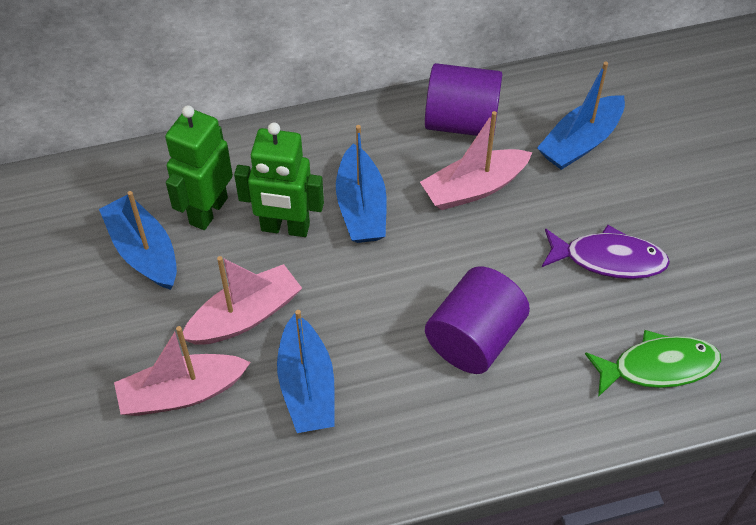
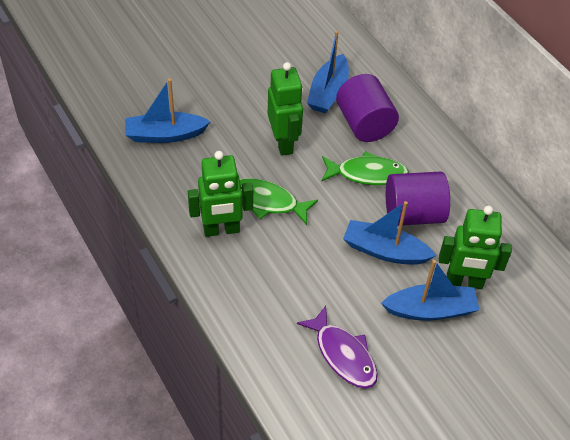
green fish: [585,330,721,397] = 1 -> [240,178,318,225] [321,151,409,185] = 2
green robot: [165,105,233,230] [234,122,324,237] = 2 -> [188,151,253,237] [268,62,303,156] [439,206,512,289] = 3
pink boat: [114,326,251,416] [183,256,302,345] [420,111,532,210] = 3 -> none = 0

